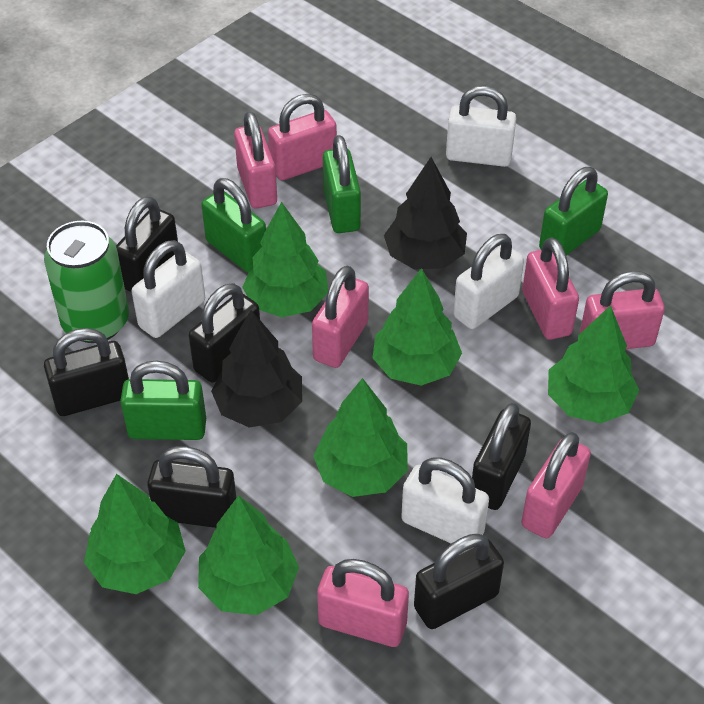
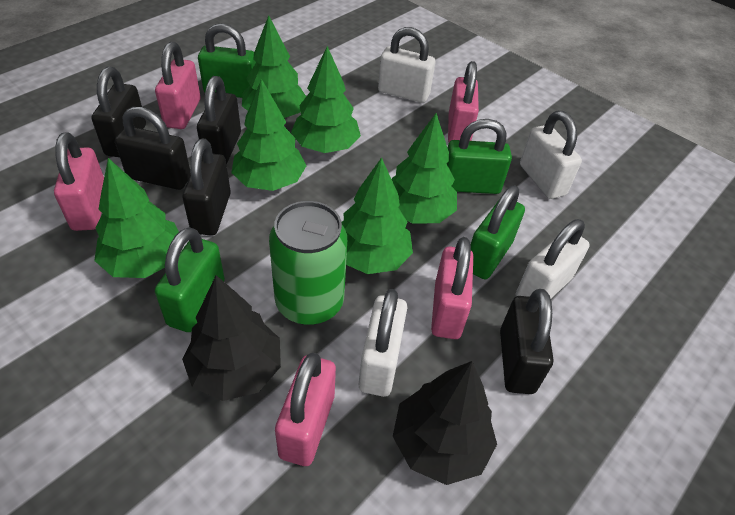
black padlock: [44,328,129,416] [116,196,178,292] [147,446,236,528] [189,283,260,382] [414,534,504,629] [472,403,531,510] = 6 -> [91,67,146,157] [115,107,191,190] [182,138,231,236] [197,76,241,164] [500,289,553,394] = 5
pink padlock: [234,112,277,209] [268,94,337,180] [312,266,369,368] [317,559,409,647] [521,432,591,538] [522,237,579,340] [580,271,665,349] = 7 -> [54,132,104,231] [155,42,200,129] [275,353,336,466] [431,237,473,339] [448,61,479,142] = 5

